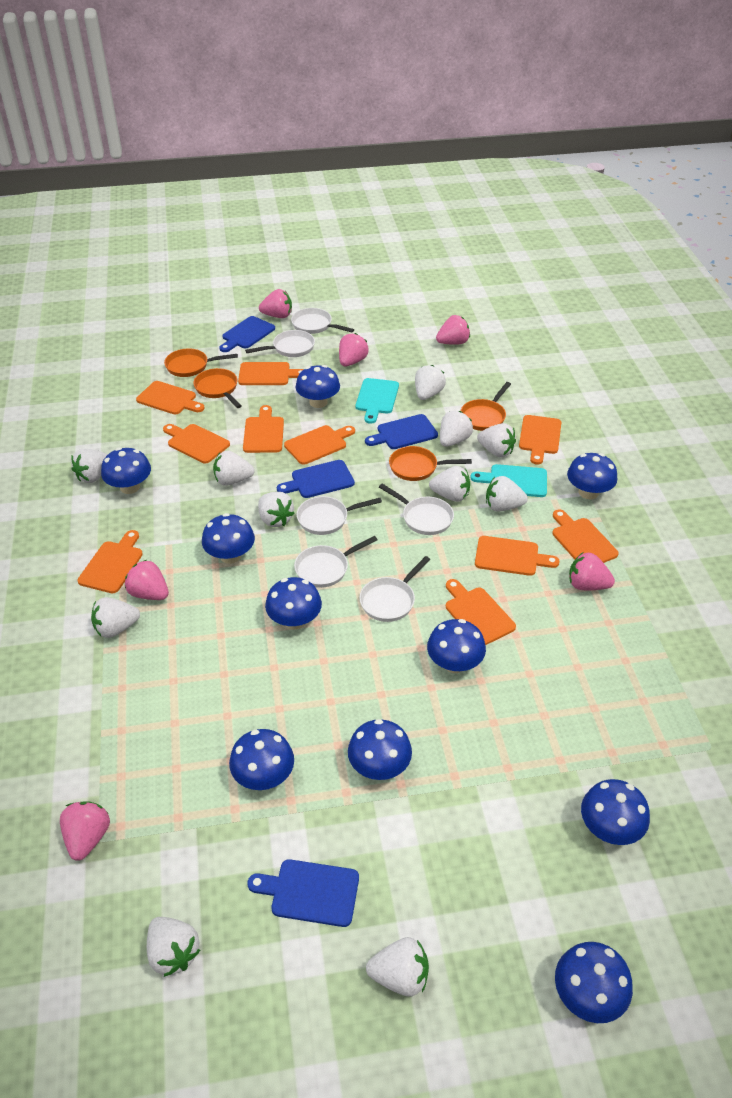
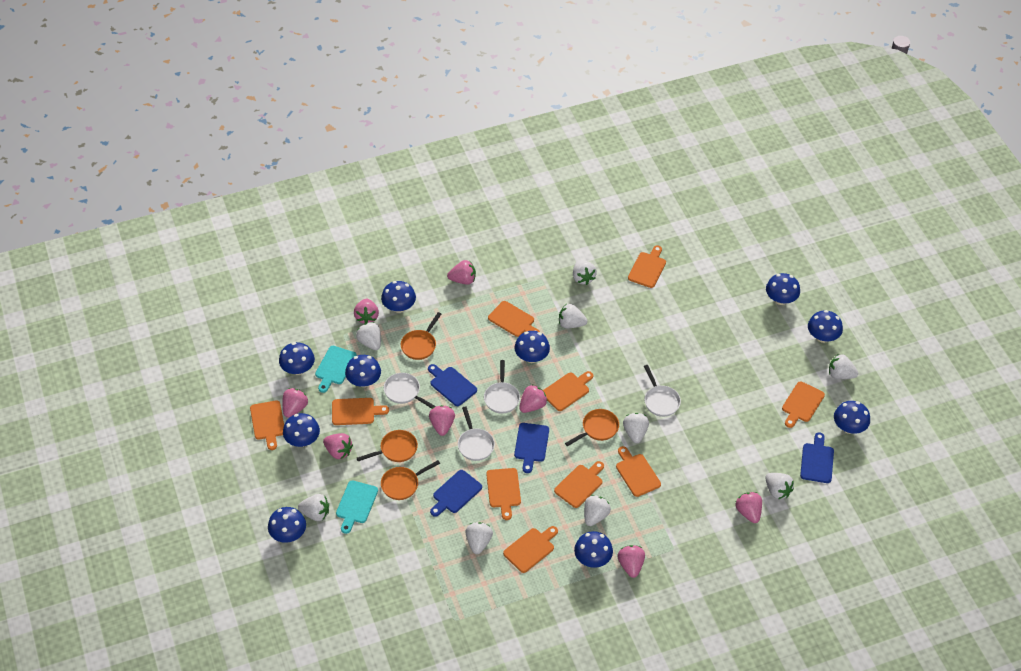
pink strawberry: [60,801,110,861] [125,560,169,600] [259,289,292,318] [339,333,369,367] [436,315,470,345] [569,552,615,590] = 6 -> [283,388,308,418] [323,433,353,459] [354,299,379,324] [429,405,455,436] [447,260,476,285] [519,384,548,413] [617,545,645,578] [735,492,762,523] = 8
white pan: [245,330,315,357] [291,308,354,334] [294,536,377,588] [297,496,382,535] [359,556,430,622] [379,484,454,535] = 6 -> [384,373,436,408] [458,406,495,461] [484,360,520,414] [644,365,681,417] = 4
white strawberry: [71,449,108,483] [91,597,140,638] [147,917,200,977] [213,451,255,486] [258,492,295,527] [366,937,429,997] [415,365,446,400] [429,466,470,502] [440,411,473,447] [477,423,516,457] [486,476,528,511] = 11 -> [298,494,329,521] [356,322,381,350] [465,522,493,554] [559,304,588,328] [573,260,597,285] [584,495,611,526] [623,413,649,443] [765,473,794,499] [829,354,858,379] = 9

